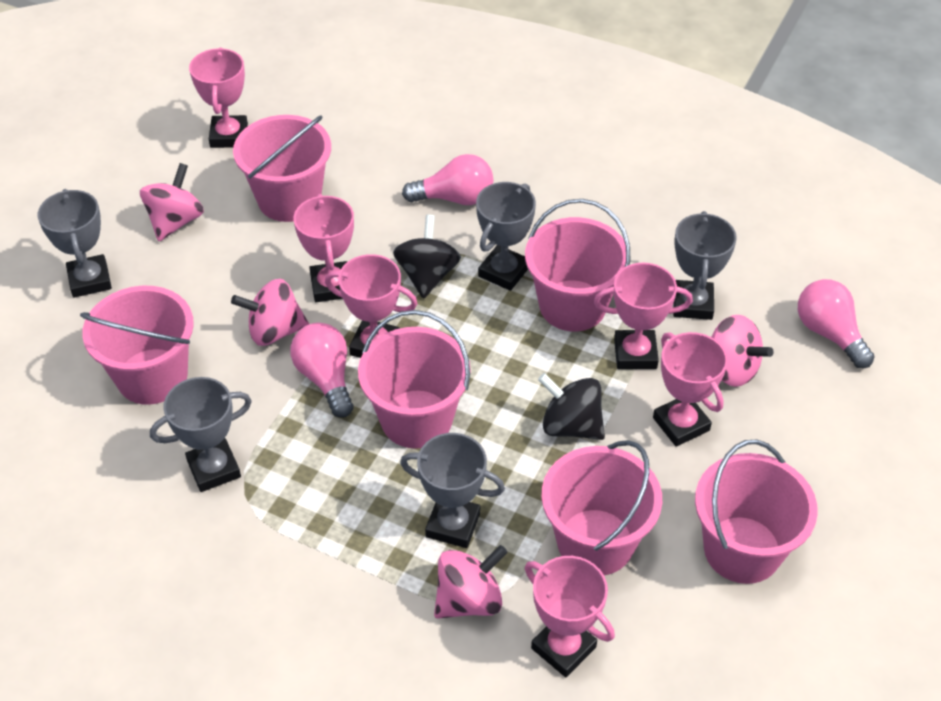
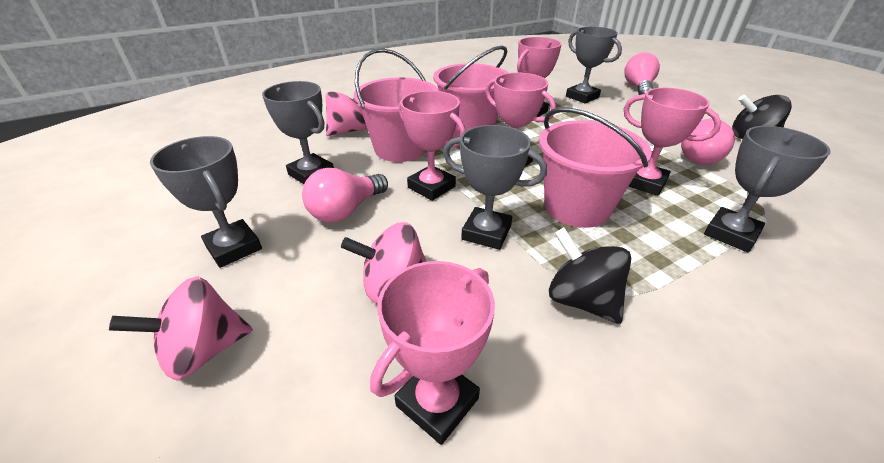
pink bucket: [80,286,194,405] [233,115,331,222] [358,310,471,449] [525,199,631,331] [541,440,662,575] [695,440,818,584] = 6 -> [354,48,439,162] [433,46,509,138] [539,107,652,228] = 3
pink spinning top: [140,163,204,241] [231,279,309,346] [434,545,508,619] [712,315,774,387] = 4 -> [109,276,253,381] [326,91,367,136] [341,222,427,303] = 3
pink trophy: [189,48,248,148] [294,194,354,302] [325,254,418,358] [525,556,615,677] [594,263,693,369] [653,332,728,447] = 6 -> [370,261,495,445] [399,91,466,201] [485,72,556,166] [517,37,562,117] [624,88,721,196] = 5

